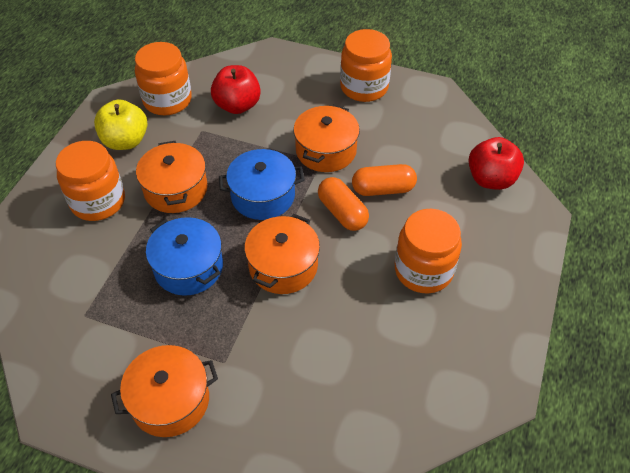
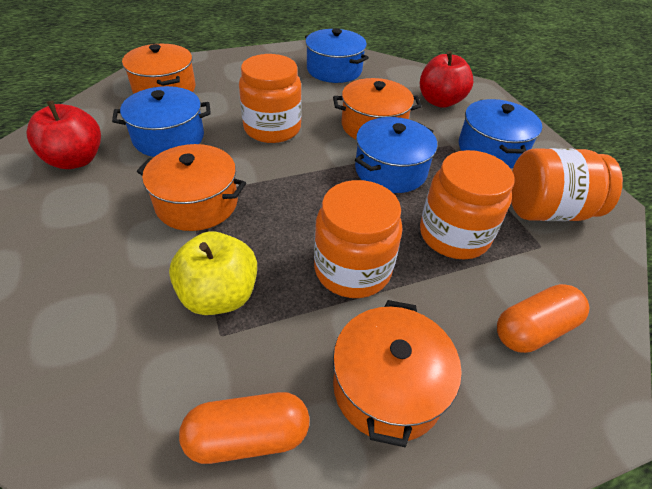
blue pot: [146,217,223,296] [219,149,304,220] = 2 -> [112,86,211,157] [305,28,369,83] [355,117,438,193] [459,99,542,169] = 4

